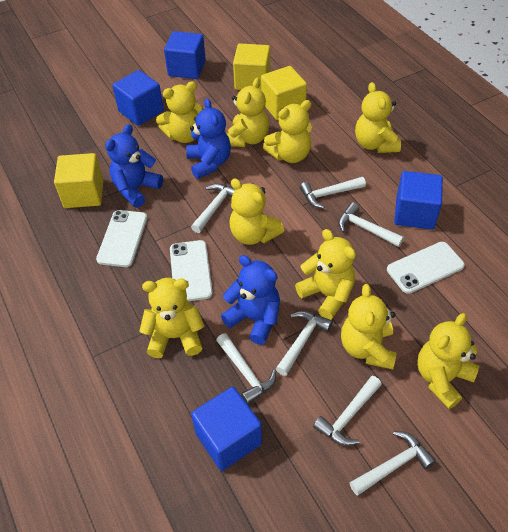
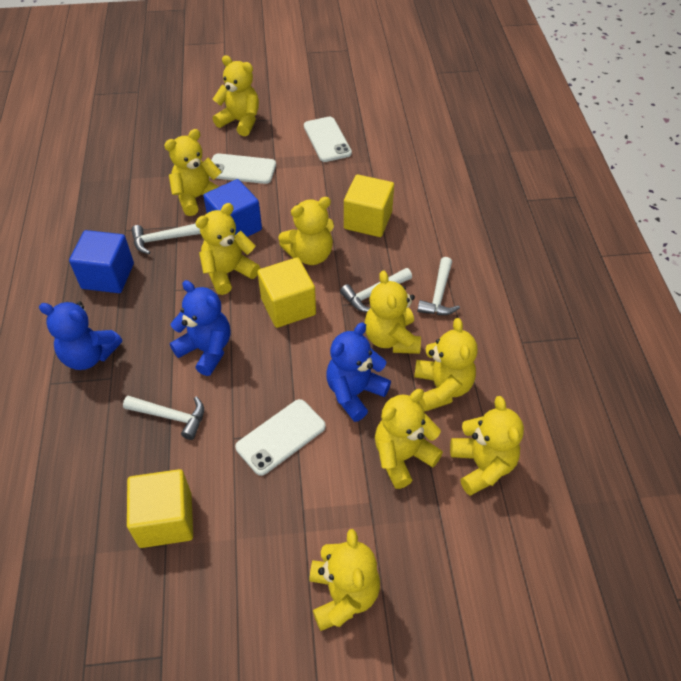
blue cube: [112,70,164,126] [164,31,206,79] [191,387,262,471] [394,171,443,230] = 4 -> [69,230,134,293] [203,179,262,237] = 2
white hammer: [191,184,235,233] [216,333,276,405] [276,311,333,376] [300,177,366,209] [313,376,382,446] [338,202,404,247] [349,431,436,496] = 7 -> [123,396,204,440] [131,224,201,254] [340,268,412,312] [417,257,460,315] = 4

